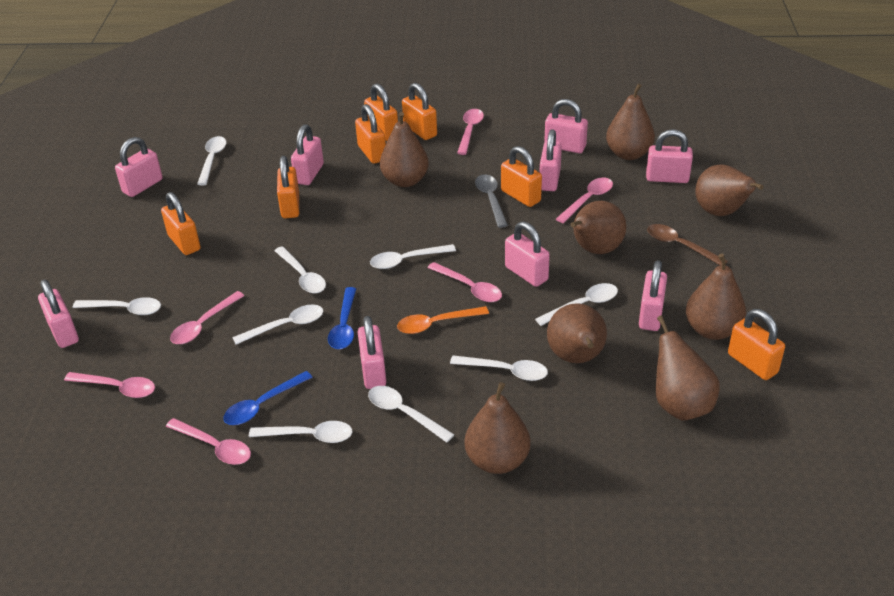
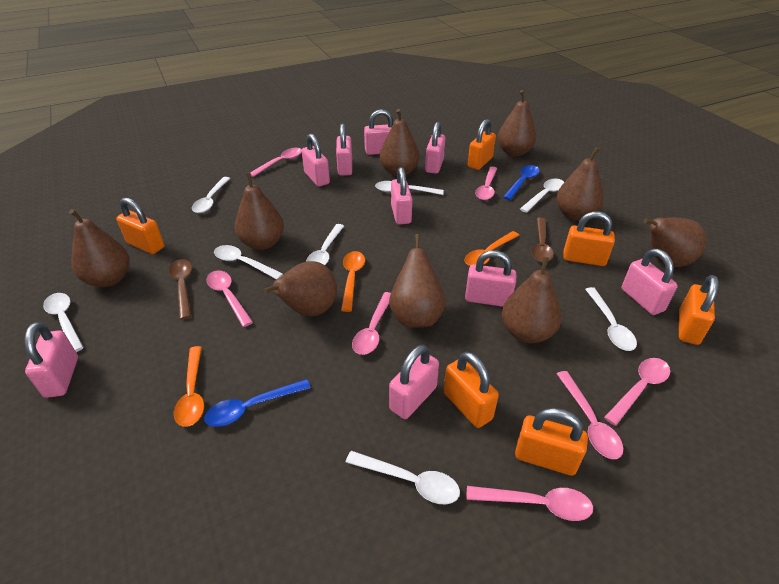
brown pear: [380,112,429,187] [465,382,531,474] [547,303,607,363] [570,201,626,254] [606,83,655,160] [656,315,720,420] [686,254,746,340] [695,164,764,216] = 8 -> [69,209,130,287] [235,172,284,250] [263,261,337,316] [380,109,420,176] [389,234,446,328] [498,90,536,156] [502,257,562,343] [556,147,604,221] [643,218,707,267] = 9
brown spoon: [647,224,728,265] = 1 -> [169,259,192,320] [531,218,554,263] = 2
grey spoon: [475,174,508,228] = 1 -> none = 0
orange padlock: [161,192,201,255] [277,156,299,218] [355,104,386,164] [364,83,398,141] [402,83,437,140] [501,146,542,207] [728,309,785,380] = 7 -> [116,198,164,254] [443,352,499,428] [468,119,496,170] [515,408,588,476] [563,211,615,266] [679,275,719,345] = 6
orange spoon: [397,306,489,334] = 1 -> [174,346,204,427] [341,251,365,312] [464,231,519,266] = 3
pink spoon: [64,372,155,398] [166,418,251,465] [170,291,245,344] [428,262,502,302] [457,109,484,155] [556,178,613,223] = 6 -> [206,271,253,327] [250,148,302,177] [352,292,391,355] [466,486,593,521] [475,167,497,200] [557,371,623,459] [604,358,670,426] = 7
white spoon: [73,297,161,315] [197,136,227,185] [232,304,324,345] [249,421,352,443] [274,246,326,293] [368,386,455,443] [370,244,456,269] [450,355,548,381] [535,283,618,326] = 9 -> [43,293,84,352] [192,177,230,213] [214,245,283,279] [306,224,344,265] [345,451,460,504] [375,181,444,195] [520,179,564,213] [585,287,637,351] = 8

